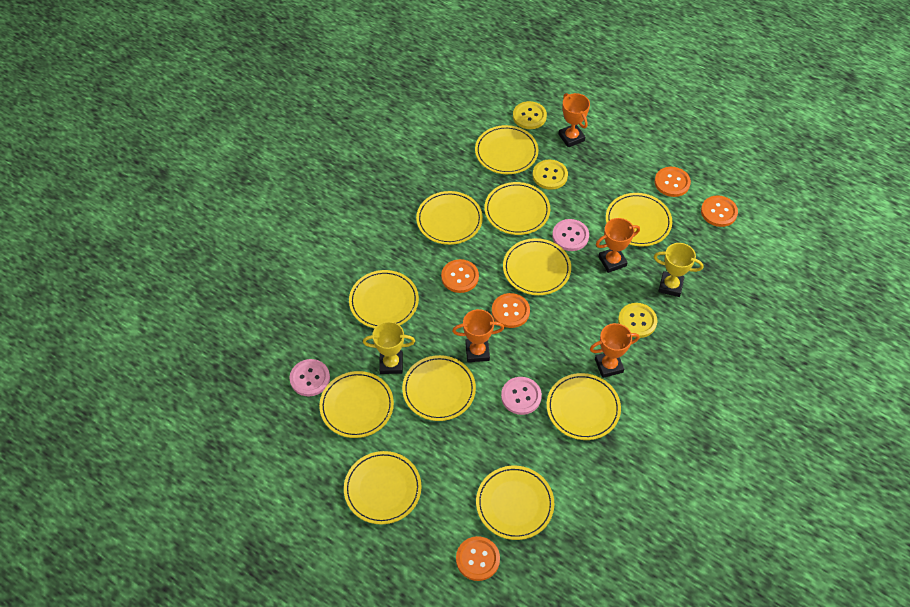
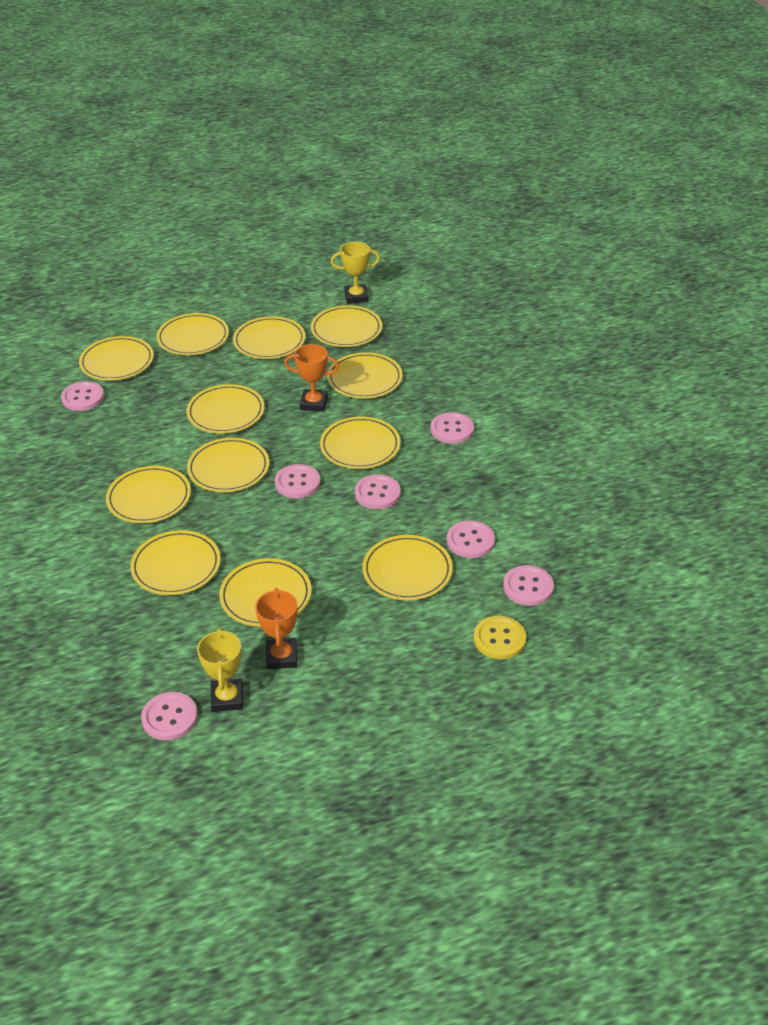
orange button: [441,259,479,293] [456,536,500,581] [492,293,530,328] [655,167,691,197] [701,195,738,227] = 5 -> none = 0
orange trophy: [452,309,504,362] [558,93,590,148] [590,323,640,378] [596,218,640,273] = 4 -> [255,588,298,669] [284,344,339,412] = 2
pink button: [290,359,330,396] [501,377,542,415] [552,219,589,251] = 3 -> [61,381,104,411] [141,692,198,741] [275,464,320,498] [355,474,401,509] [431,412,474,444] [447,520,495,558] [503,565,554,606] = 7
yellow button: [513,101,547,129] [533,160,568,190] [618,303,657,338] = 3 -> [474,616,526,659] = 1
yellow plate: [319,371,394,438] [344,451,422,524] [349,270,419,329] [402,355,476,421] [416,191,483,245] [475,125,538,174] [476,466,554,540] [484,182,550,235] [503,238,571,295] [547,373,621,440] [606,193,672,247] = 11 -> [79,336,154,381] [106,466,191,523] [130,530,221,595] [156,313,229,355] [186,384,265,434] [187,438,269,492] [219,558,311,627] [233,316,305,359] [311,305,382,347] [320,416,400,469] [327,352,403,399] [362,535,453,601] = 12

